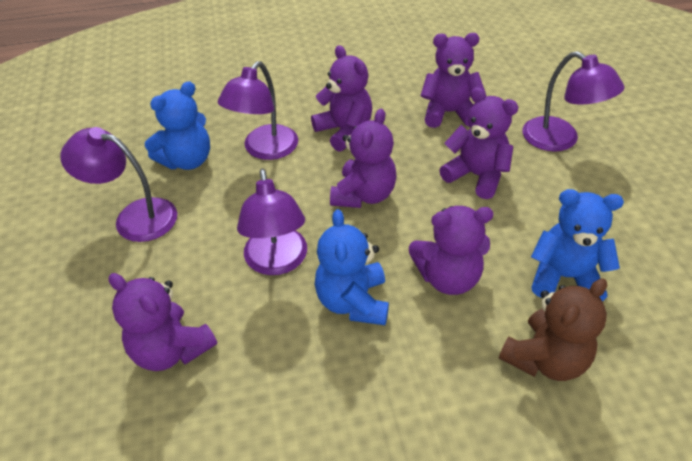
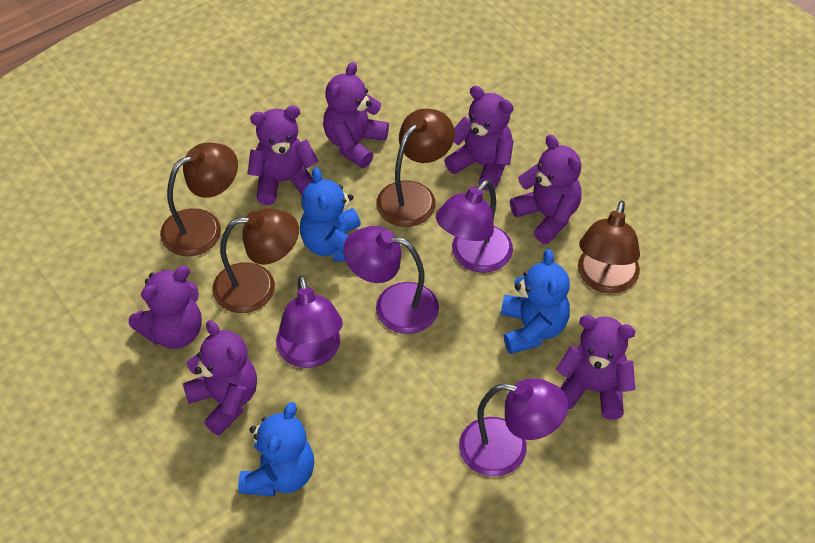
brown lamp: none = 0 -> [160,142,238,256] [212,208,299,313] [376,109,455,227] [578,201,640,293] = 4
brown teddy bear: [499,278,607,381] = 1 -> none = 0
purple teddy bear: [109,273,217,371] [311,45,372,152] [330,109,397,208] [409,206,494,295] [421,33,486,128] [439,87,518,199] = 6 -> [129,266,202,349] [183,320,257,436] [248,106,319,205] [323,62,389,168] [444,86,514,191] [510,135,582,244] [556,315,636,420] = 7

